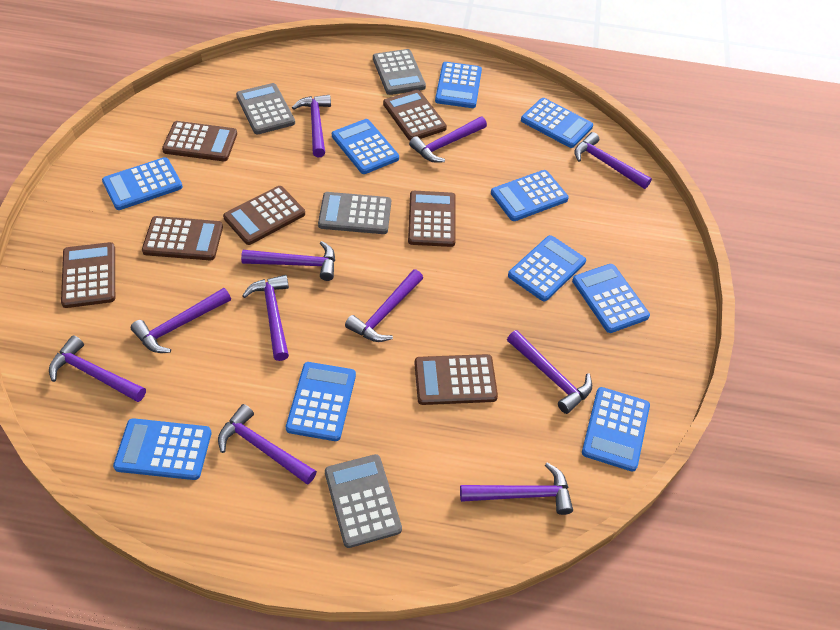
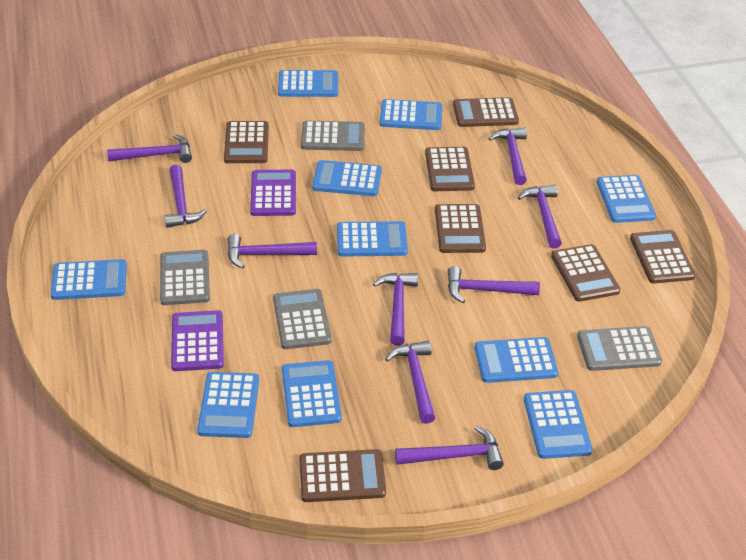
purple calculator: none = 0 -> [171,310,224,371] [250,170,296,216] = 2
purple hammer: [49,335,146,402] [131,288,231,353] [218,404,317,485] [241,241,335,281] [242,275,289,361] [292,95,331,157] [345,270,423,342] [409,117,487,163] [460,463,573,515] [507,330,592,414] [574,132,652,189] = 11 -> [107,134,192,163] [165,165,207,228] [228,234,317,269] [373,273,418,346] [385,341,435,424] [395,426,504,470] [448,266,540,303] [488,128,527,185] [517,185,562,249] = 9

